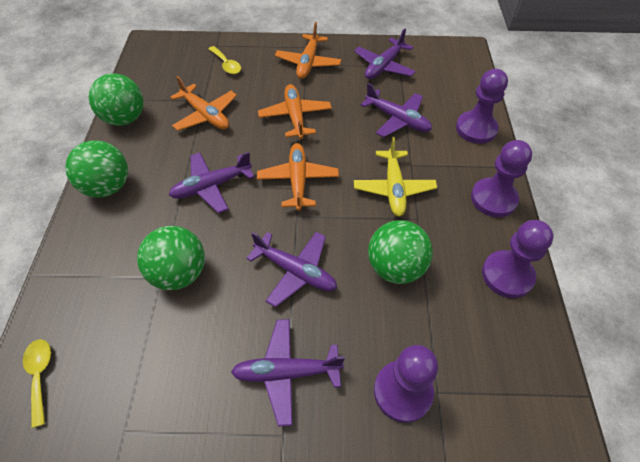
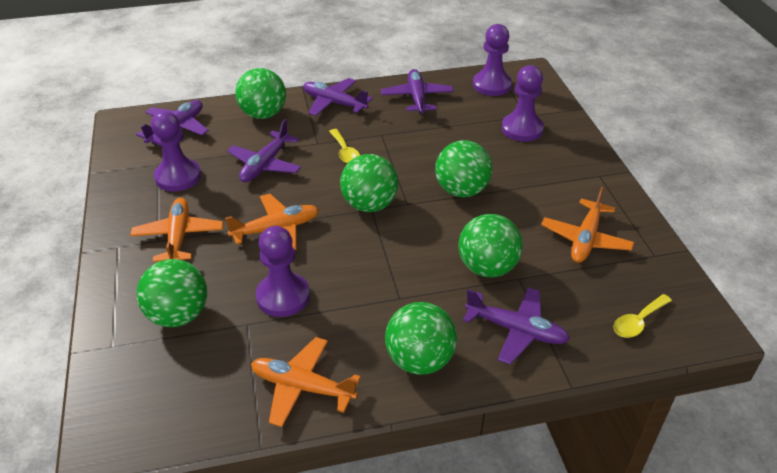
green ball: [65,140,128,198] [89,73,144,126] [137,226,205,290] [368,220,433,284] = 4 -> [137,259,207,327] [235,68,286,119] [340,154,398,212] [385,302,457,375] [435,140,492,197] [458,214,523,277] = 6
yellow plane: [354,137,437,216] = 1 -> none = 0

